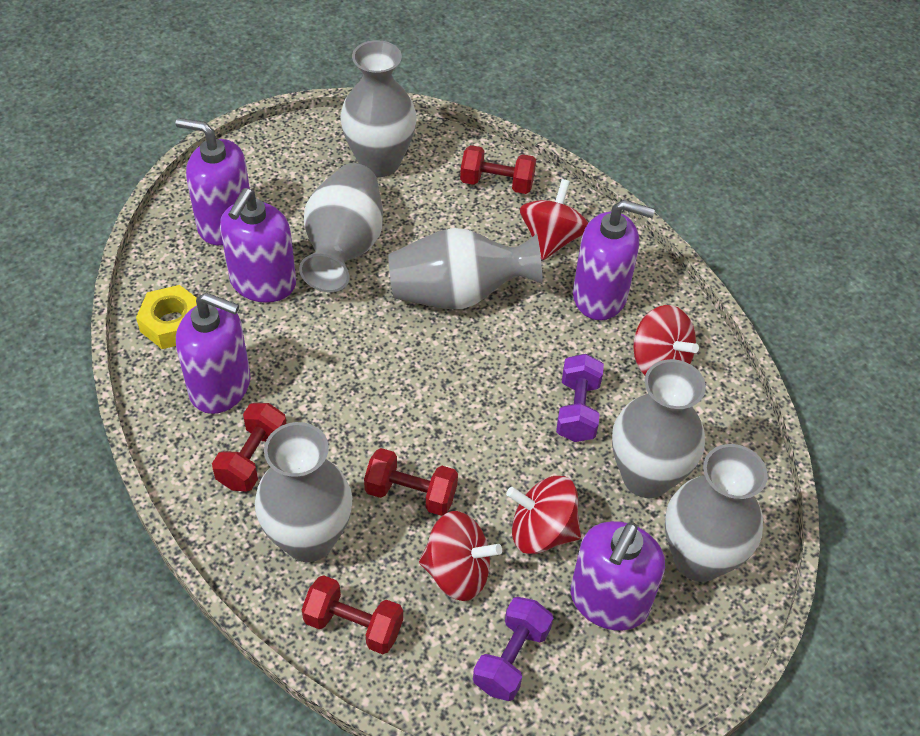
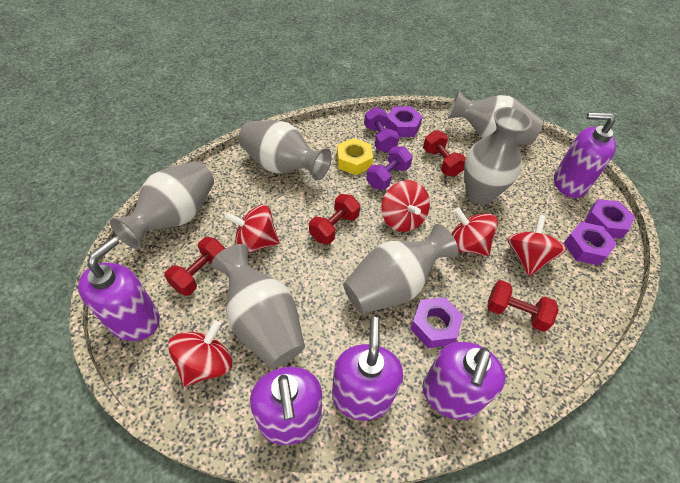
purple nut: none = 0 -> [385,106,423,137] [410,297,463,348] [564,222,617,265] [584,199,635,239] = 4
red spinning top: [419,511,502,601] [506,476,581,554] [520,179,588,260] [633,305,699,375] = 4 -> [168,320,232,387] [225,205,280,253] [382,180,430,232] [451,207,498,256] [507,215,566,276] = 5

